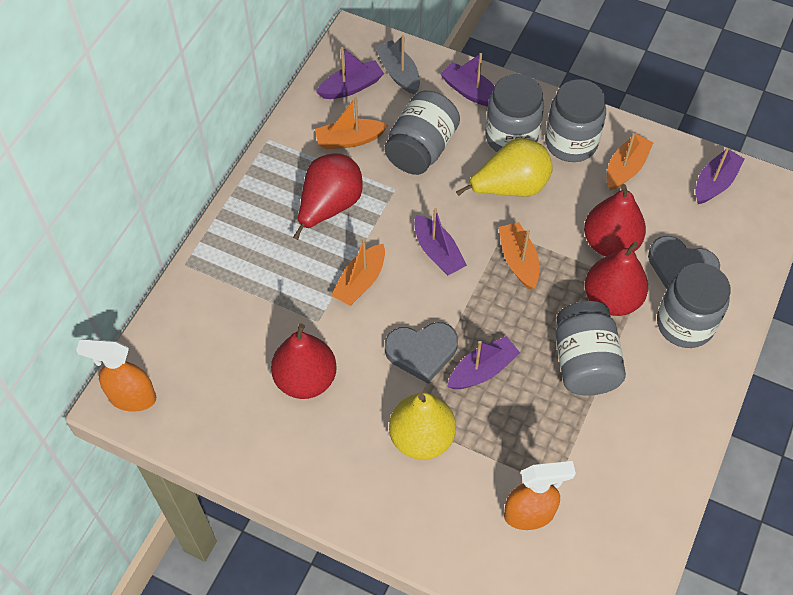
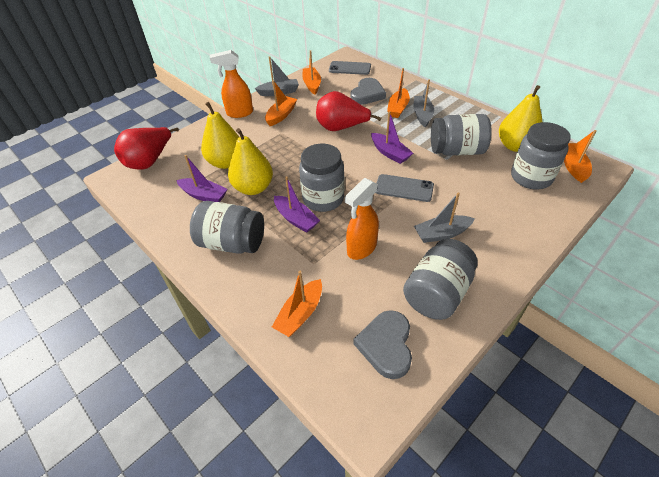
grey boat: [375,35,420,95] = 1 -> [255,56,299,96] [413,80,434,127] [414,192,475,243] = 3
grey phone: none = 0 -> [329,61,371,75] [376,174,434,202] = 2
orange boat: [315,97,388,149] [331,238,385,306] [498,222,539,289] [606,133,654,190] = 4 -> [265,80,297,126] [272,271,322,337] [302,51,321,95] [387,68,410,118] [564,130,597,183] = 5
purple boat: [317,47,384,99] [414,208,467,276] [440,53,495,107] [447,336,520,389] [695,148,745,204] = 5 -> [176,155,227,202] [274,176,320,233] [371,111,413,164] = 3
red pear: [271,324,337,399] [293,154,363,240] [584,184,646,257] [585,241,648,316] = 4 -> [114,127,179,170] [316,91,382,131] = 2
yellow pear: [389,392,456,460] [456,138,553,197] = 2 -> [201,102,239,169] [228,128,273,195] [499,85,543,152] = 3

